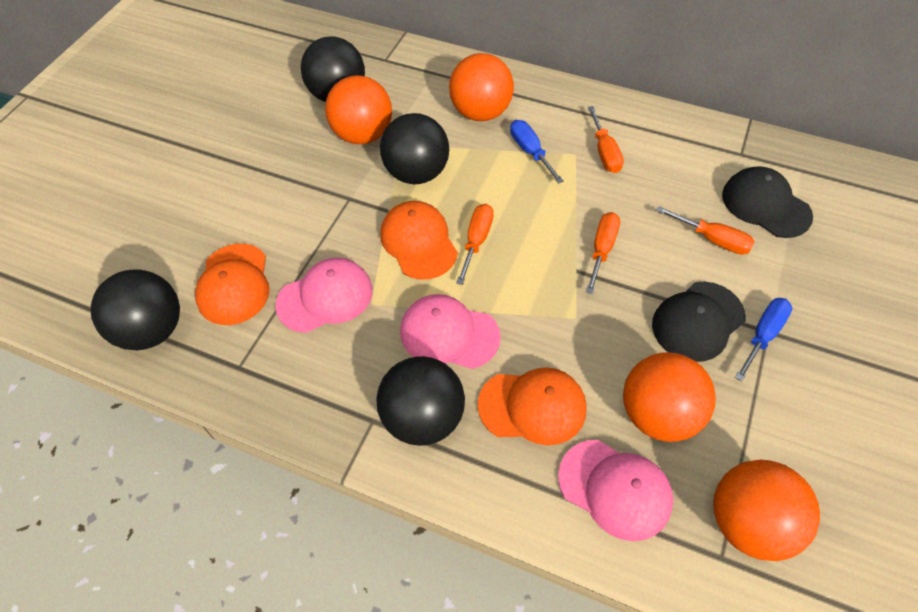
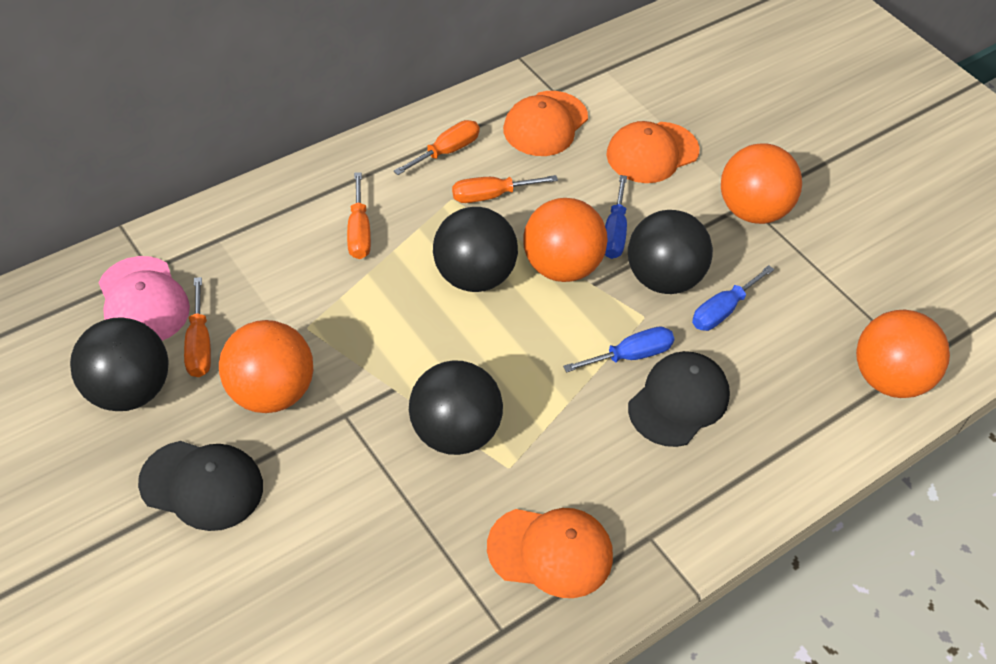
blue screwdriver: [510,120,564,184] [735,298,792,382] = 2 -> [563,326,674,372] [605,175,627,259] [692,265,774,331] = 3
pink cap: [275,258,373,333] [400,294,501,369] [558,440,673,541] = 3 -> [99,256,190,341] = 1

